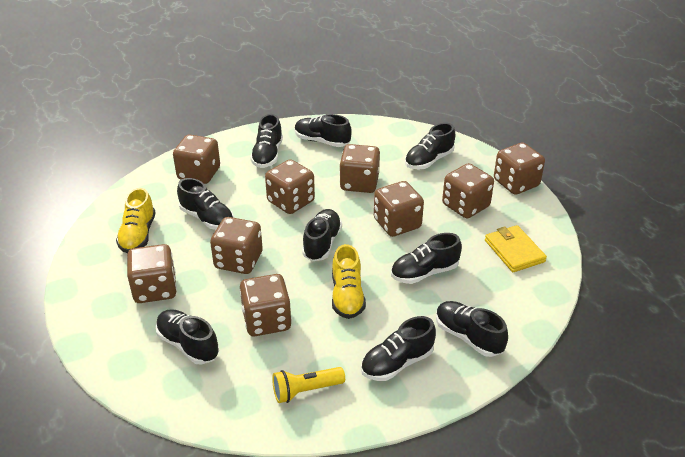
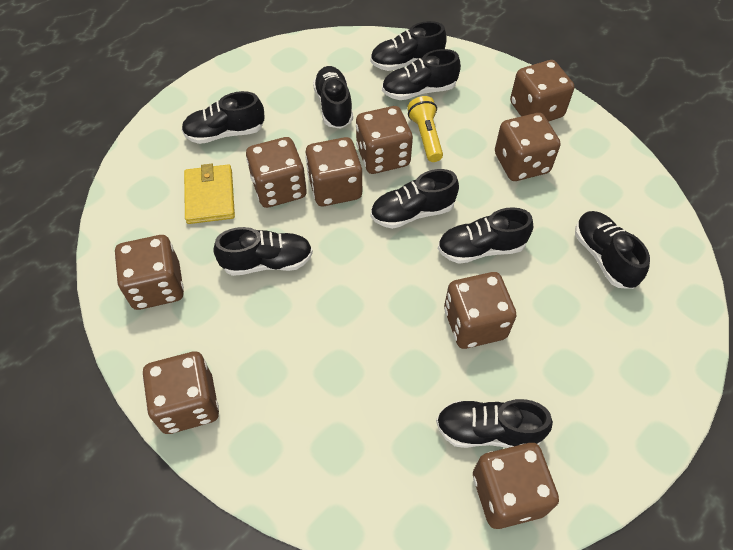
yellow shoe: [116,188,156,253] [332,244,366,319] = 2 -> none = 0

